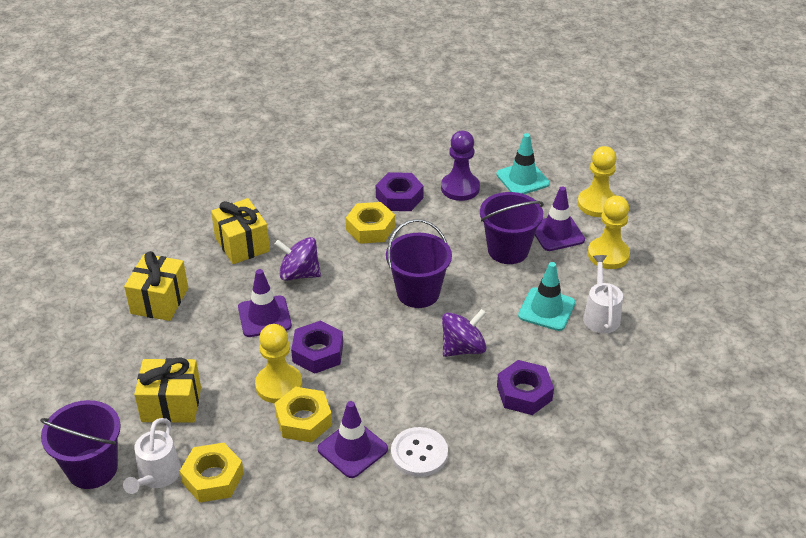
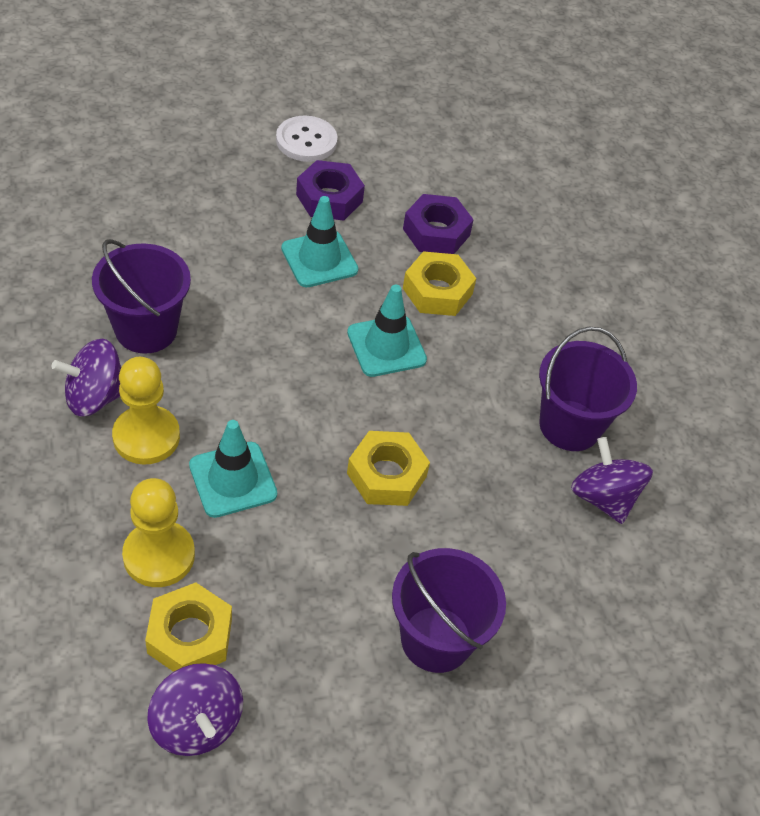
purple nut: [291,321,343,374] [376,173,424,211] [497,360,554,415] = 3 -> [296,160,365,220] [403,194,474,254] = 2
purple pawn: [441,131,480,201] = 1 -> none = 0
purple spinning top: [274,237,321,281] [442,309,487,357] = 2 -> [52,339,121,417] [147,663,243,756] [571,437,653,524] = 3
purple traffic cone: [238,269,292,337] [318,401,388,478] [535,186,585,251] = 3 -> none = 0
turquoise traffic cone: [496,133,550,194] [518,262,575,331] = 2 -> [189,420,277,518] [281,196,358,287] [347,285,427,377] = 3
white watering can: [123,418,181,494] [583,255,623,334] = 2 -> none = 0
yellow gift: [124,251,188,321] [134,357,201,423] [211,198,270,264] = 3 -> none = 0
yellow pawn: [255,324,302,403] [577,146,617,217] [588,196,630,269] = 3 -> [112,357,180,465] [122,478,195,587] = 2

